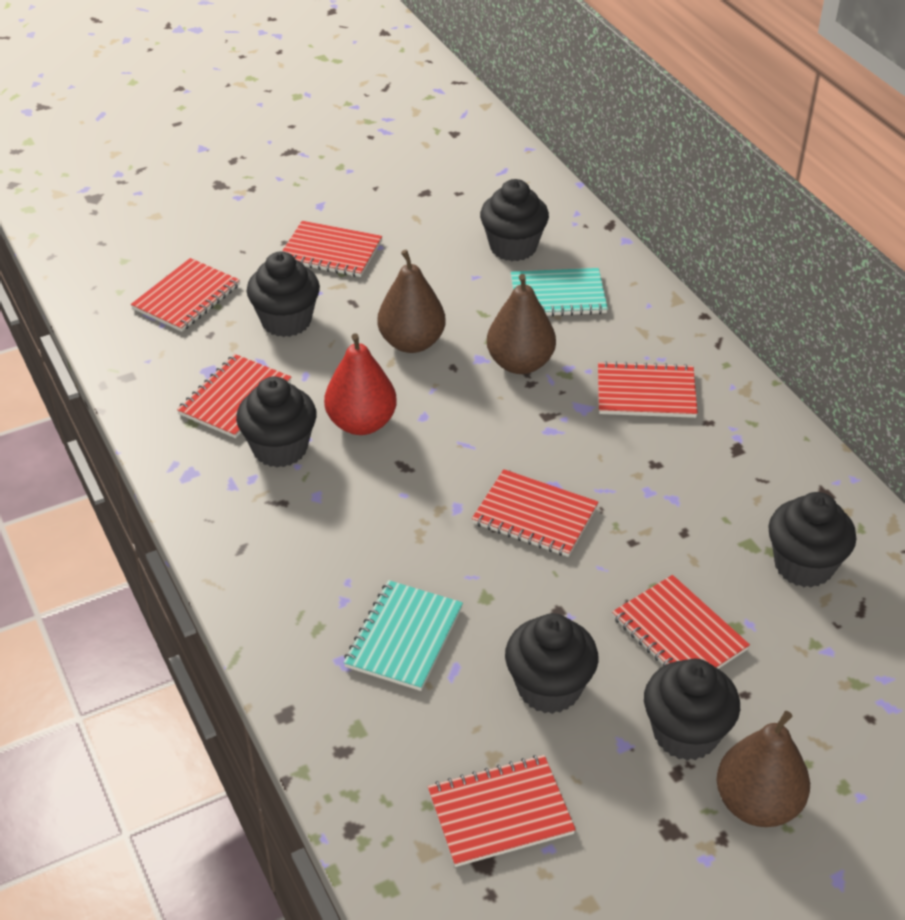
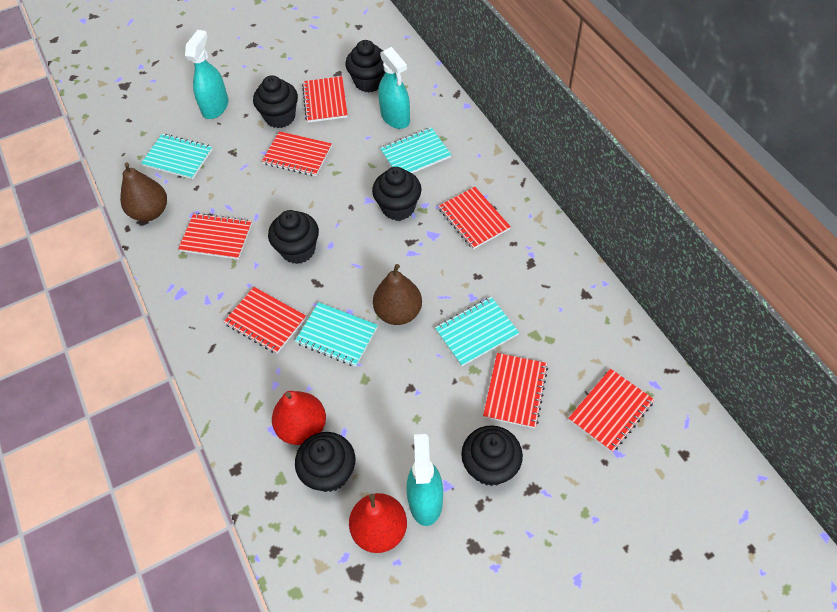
brown pear: [377,250,446,353] [487,274,556,374] [716,711,810,827] = 3 -> [120,162,167,221] [373,264,422,325] = 2
red pear: [324,333,397,435] = 1 -> [272,391,326,445] [349,493,407,553] = 2
turquoise notebook: [343,580,463,691] [511,268,608,316] = 2 -> [141,134,213,179] [295,302,378,367] [380,127,451,173] [435,297,519,366] = 4
turquoise spray bottle: none = 0 -> [185,30,229,119] [378,47,410,129] [406,434,443,526] = 3

